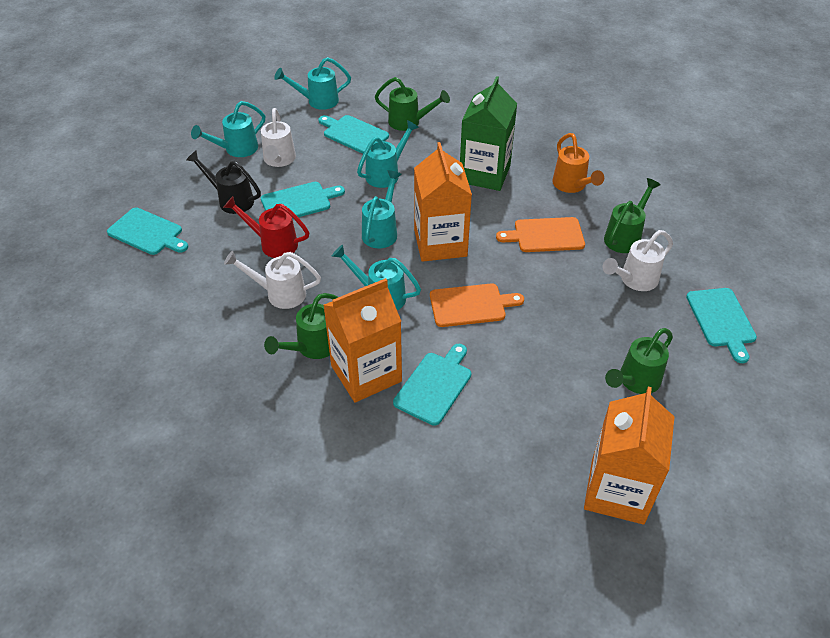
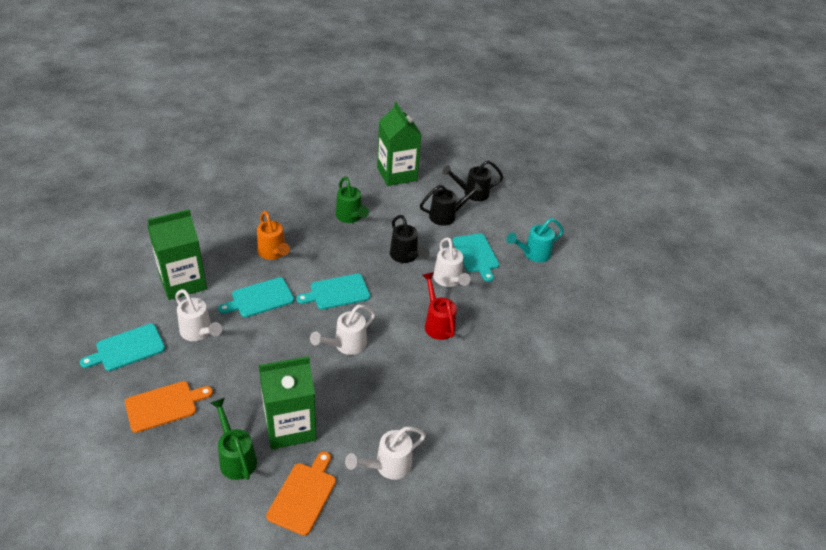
black watering can: [186,151,261,214] = 1 -> [390,215,430,263] [420,182,483,226] [442,160,504,201] = 3
green carton: [460,76,517,191] = 1 -> [147,209,207,300] [258,356,316,450] [377,102,422,186] = 3
green watering can: [264,293,338,359] [375,77,450,131] [604,178,661,253] [605,328,673,394] = 4 -> [211,398,257,480] [336,177,369,223] = 2
orange carton: [323,278,402,403] [414,142,472,262] [584,387,674,524] = 3 -> none = 0
turquoise cutting board: [107,208,188,255] [261,182,345,219] [318,115,389,154] [393,344,471,426] [686,288,757,363] = 5 -> [80,324,165,371] [218,277,294,317] [296,274,370,310] [453,233,499,282] = 4
turquoise watering can: [191,101,265,157] [274,57,351,110] [332,245,421,311] [357,120,419,188] [362,170,402,248] = 5 -> [506,218,564,262] = 1
white watering can: [224,250,321,309] [261,108,296,167] [602,230,673,291] = 3 -> [175,289,222,341] [310,305,376,355] [345,426,426,480] [433,237,470,287] = 4

